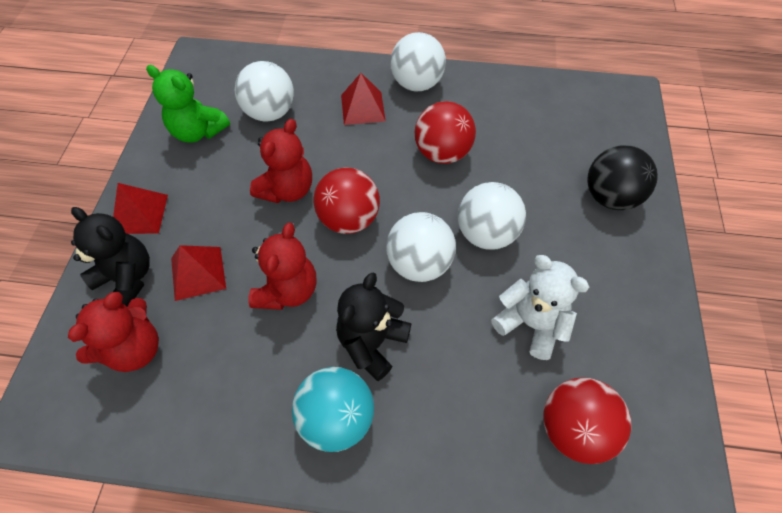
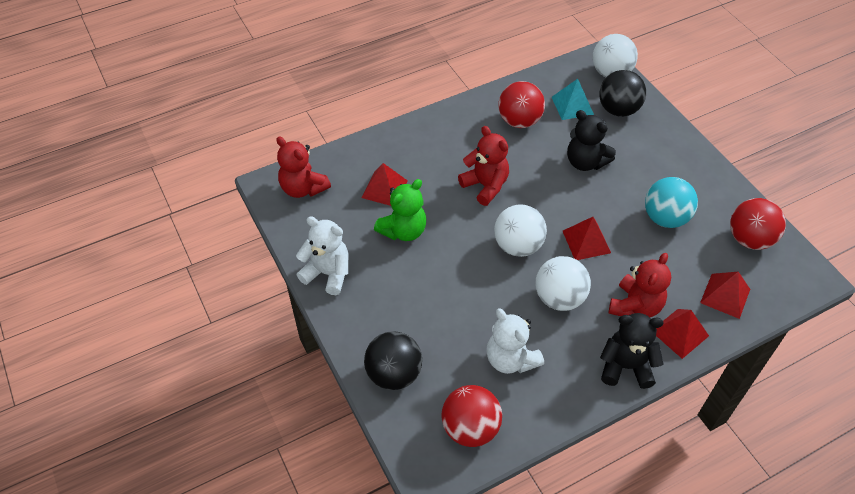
black ball: [588,145,658,210] = 1 -> [364,331,422,390] [599,70,646,117] = 2
red pyramid: [113,183,168,234] [171,245,226,301] [341,73,386,125] = 3 -> [361,163,408,206] [563,217,611,260] [656,309,709,359] [700,272,750,319] = 4
turquoise pyramid: none = 0 -> [552,79,594,120] = 1
white ball: [235,61,294,122] [386,212,456,282] [390,32,446,91] [458,182,526,250] = 4 -> [494,204,547,257] [536,256,591,311] [593,34,638,77] = 3
white teddy bear: [491,255,589,360] = 1 -> [296,216,349,295] [486,309,544,374] = 2

